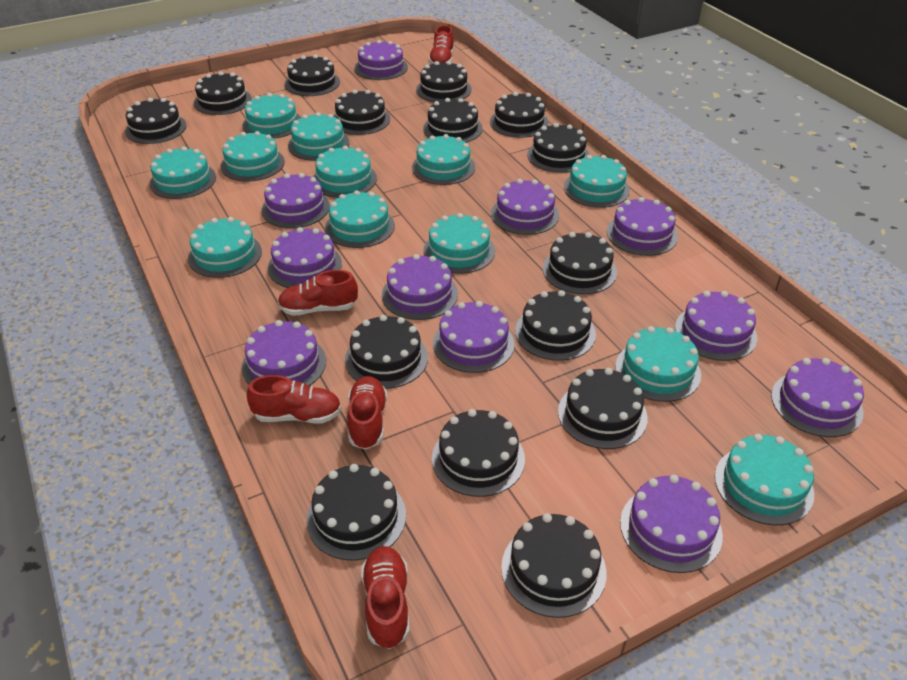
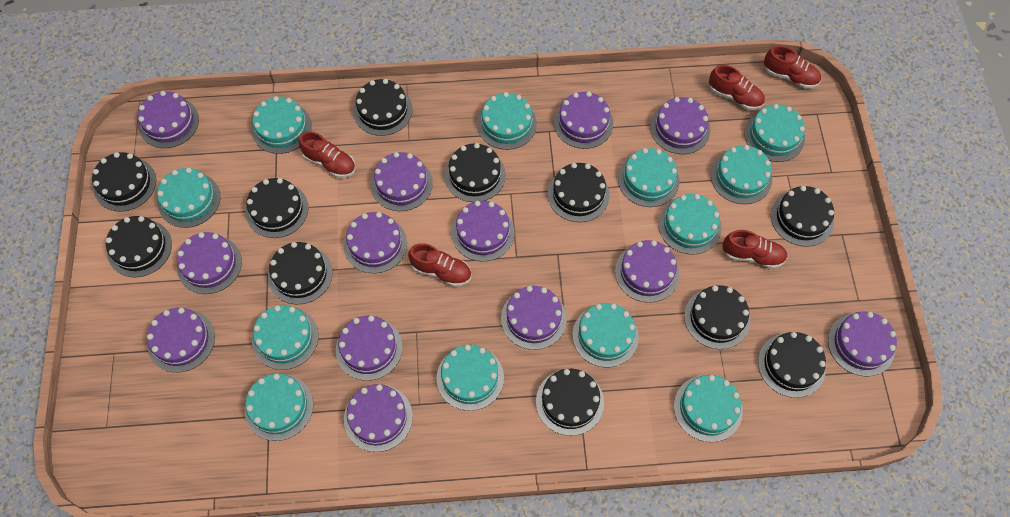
black cake: [125,98,187,144] [194,71,252,115] [285,54,340,96] [306,464,406,560] [333,90,390,135] [345,315,428,389] [416,61,472,102] [423,98,483,143] [432,409,525,497] [490,92,549,138] [501,513,606,618] [515,290,596,361] [527,123,589,173] [543,232,617,294] [558,368,648,449] = 15 -> [92,152,156,212] [106,216,172,277] [246,178,308,238] [268,242,333,304] [353,79,413,136] [444,143,506,202] [536,369,604,436] [548,163,610,222] [684,285,750,349] [758,332,826,398] [771,186,834,247] = 11
purple cake: [242,320,326,386] [261,173,330,228] [268,227,342,288] [355,40,408,80] [382,254,458,320] [433,301,514,373] [491,179,559,235] [607,197,678,256] [620,475,723,573] [675,291,758,361] [771,358,864,437] = 11 -> [138,91,199,148] [147,308,215,373] [177,232,242,294] [336,316,402,381] [344,212,407,273] [344,384,413,452] [371,152,433,211] [451,201,515,262] [501,286,567,350] [554,91,613,149] [615,240,679,303] [650,97,710,154] [828,312,897,376] = 13

